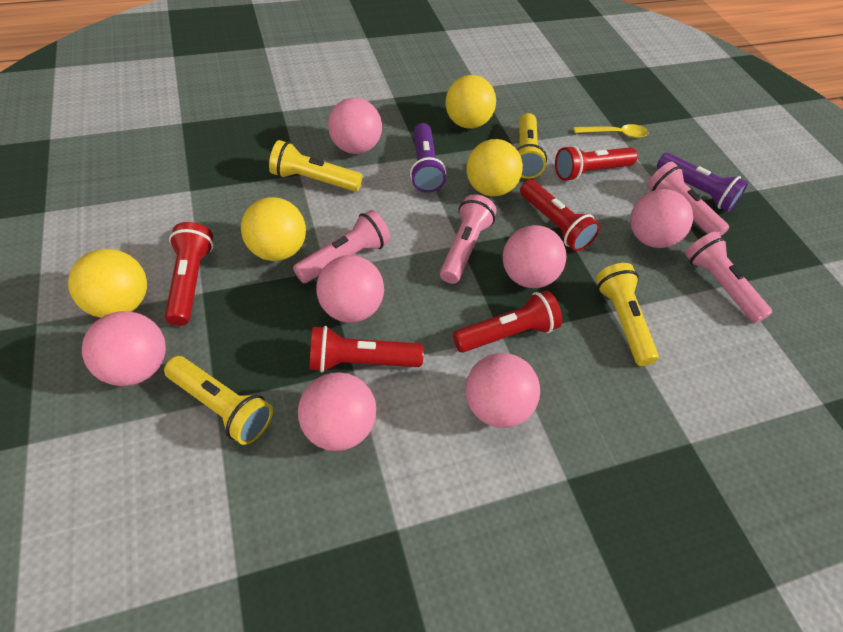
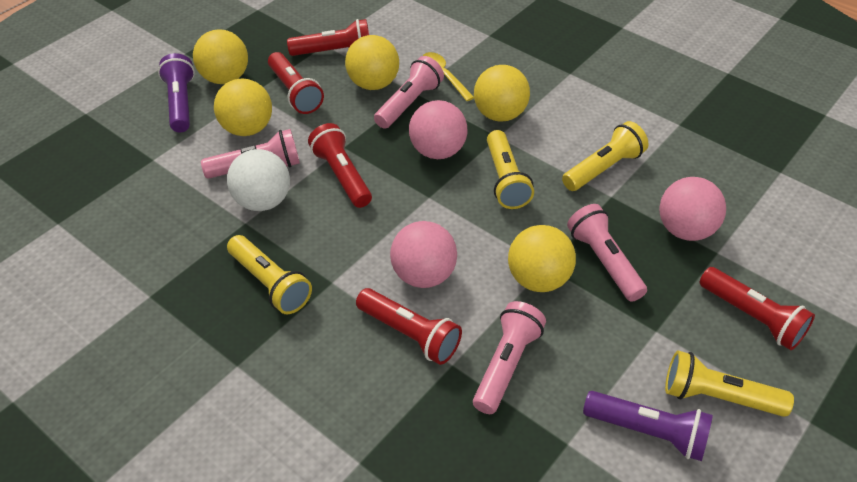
pink ball: [82,311,166,386] [298,372,376,451] [316,255,384,323] [328,98,382,154] [465,353,540,428] [502,225,566,288] [630,189,693,248] = 7 -> [390,221,457,288] [409,100,468,159] [659,177,726,241] = 3
white ball: none = 0 -> [227,149,290,211] = 1
yellow ball: [68,249,147,318] [241,197,306,261] [445,75,496,129] [467,139,523,196] = 4 -> [193,29,248,84] [214,78,272,136] [345,35,399,90] [474,65,530,122] [508,225,576,292] = 5

